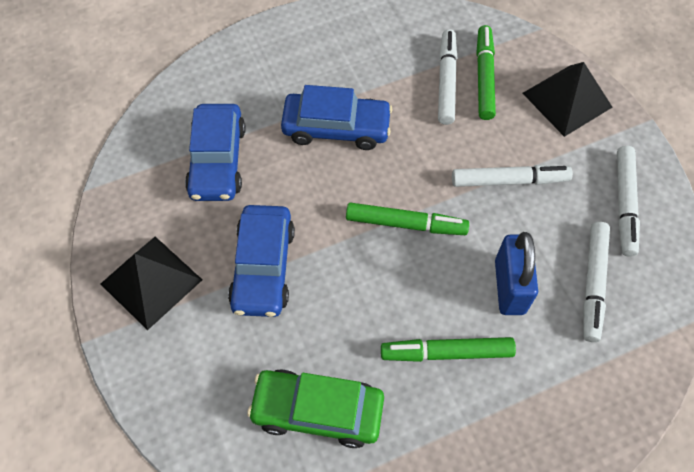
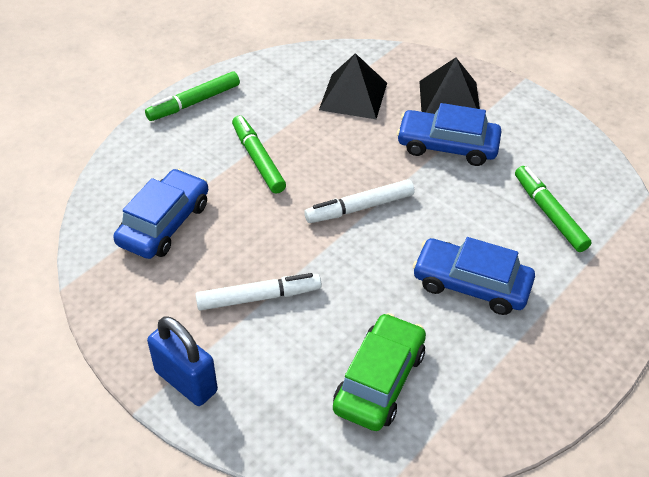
white marker: [438,29,457,125] [452,165,573,187] [583,222,610,342] [617,146,640,257] = 4 -> [195,273,321,311] [304,179,414,223] = 2

